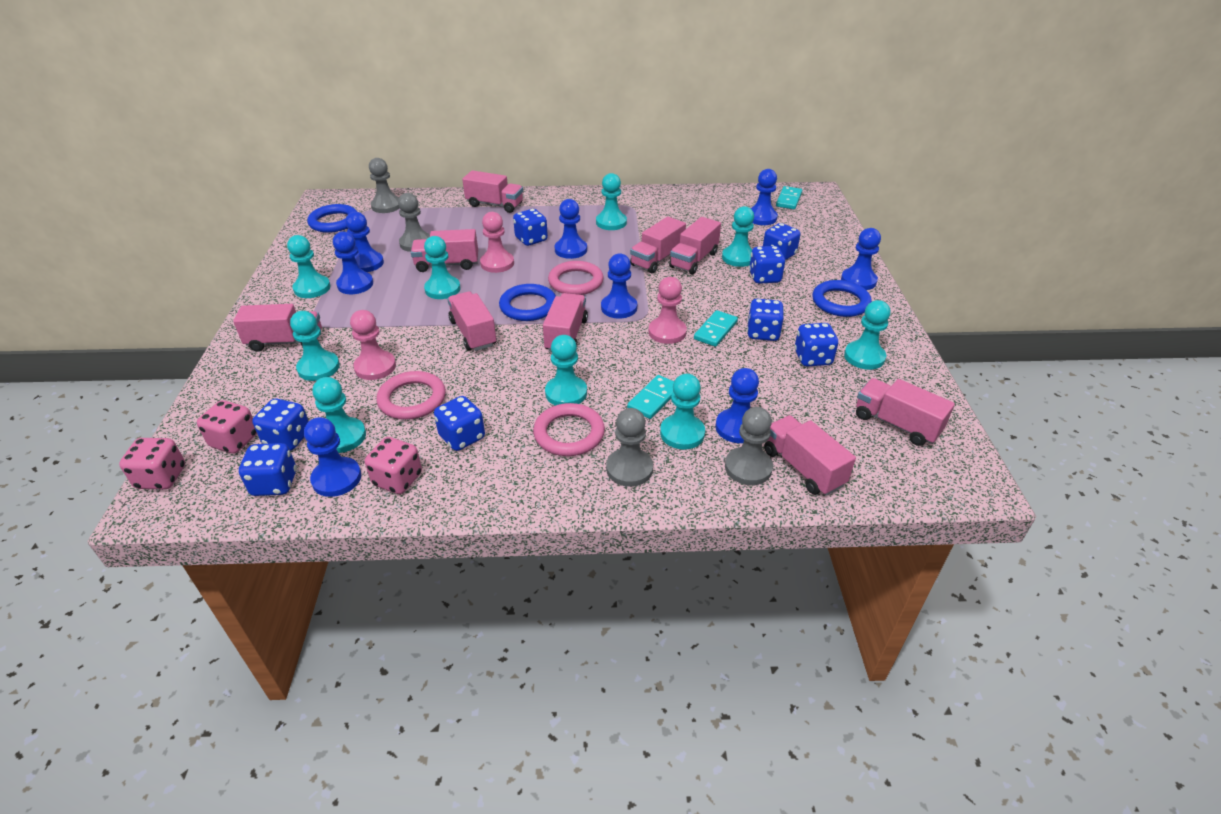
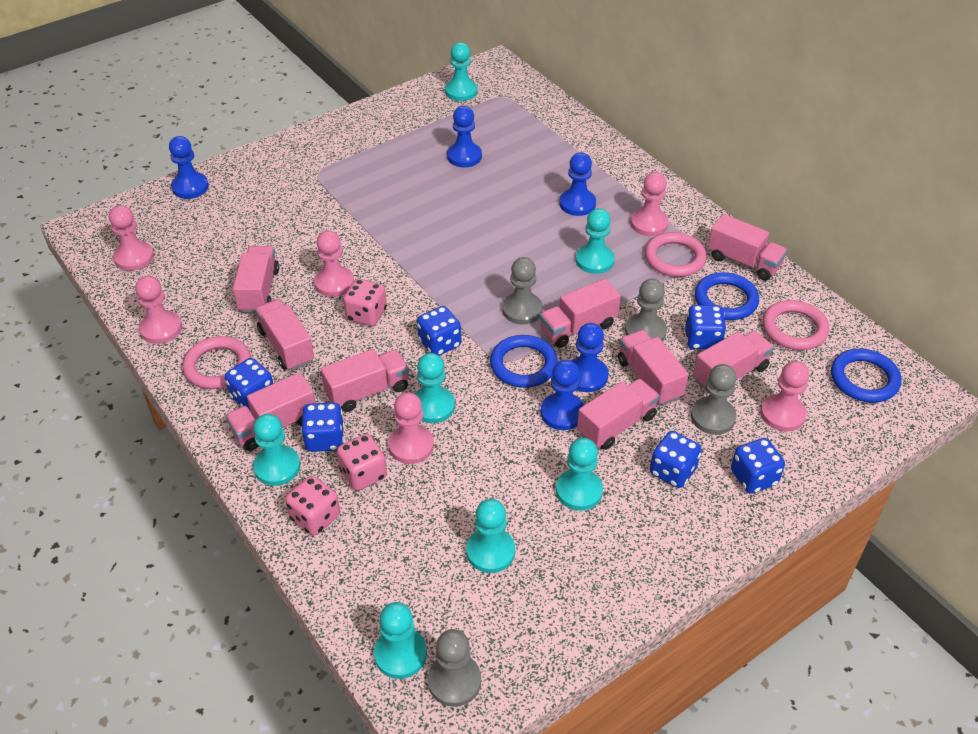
blue dice: [239,443,297,496] [252,399,309,451] [434,396,485,451] [513,209,548,246] [747,299,784,341] [749,246,786,284] [763,223,800,260] [794,323,838,367] = 8 -> [225,358,273,410] [301,403,344,452] [417,306,461,356] [650,431,701,488] [685,305,726,350] [731,438,785,494] = 6
blue pawn: [304,417,361,497] [333,231,373,294] [345,212,384,272] [554,199,587,259] [601,253,637,319] [715,368,759,443] [751,169,778,225] [841,228,881,290] = 8 -> [169,136,209,199] [447,106,482,167] [541,360,584,430] [559,152,596,216] [571,323,608,392] = 5
pink pawn: [350,310,396,380] [480,212,514,273] [648,277,687,344] = 3 -> [109,205,154,271] [135,276,182,344] [314,230,354,297] [388,392,434,464] [631,172,669,236] [760,361,809,432] = 6
turquoise domino: [627,375,674,419] [694,310,738,347] [776,186,802,209] = 3 -> none = 0
turquoise pawn: [287,235,331,298] [290,311,340,381] [313,377,366,453] [424,236,461,299] [545,335,587,406] [596,173,627,230] [660,374,705,449] [722,206,754,267] [844,300,891,370] = 9 -> [253,414,300,486] [374,602,427,679] [415,353,455,423] [445,42,478,101] [466,499,515,573] [556,438,603,511] [576,208,615,274] = 7

